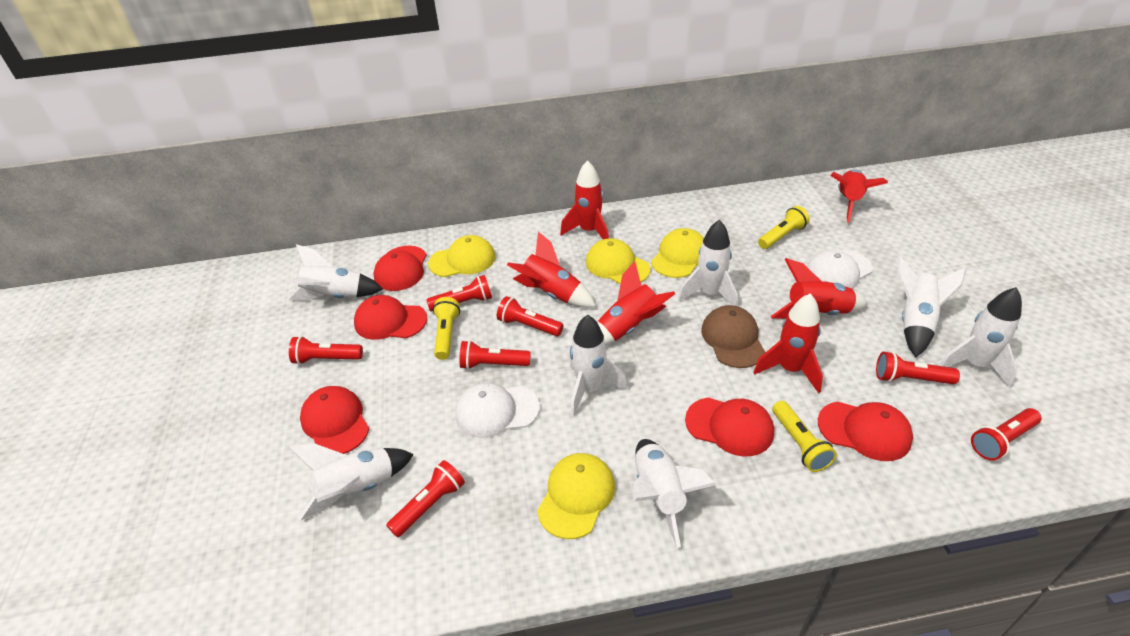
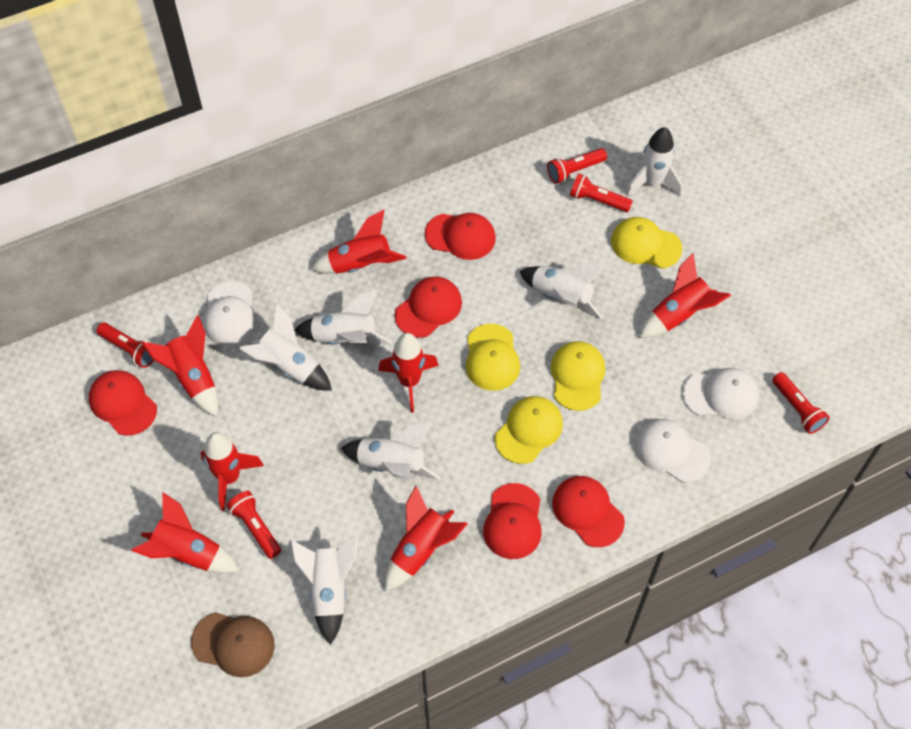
red flashlight: [289,336,363,365] [386,460,465,537] [426,275,492,311] [459,340,531,369] [497,296,564,336] [876,352,960,384] [971,408,1041,460] = 7 -> [96,323,154,368] [227,491,281,559] [547,148,607,184] [570,173,633,212] [772,372,830,434] = 5
red rocket: [507,232,596,308] [560,160,609,239] [597,261,675,346] [753,293,823,393] [771,258,868,319] [830,169,888,223] = 6 -> [132,492,239,573] [142,315,218,416] [201,432,264,511] [311,210,407,274] [378,333,439,413] [385,486,468,591] [639,253,731,338] = 7
white cap: [455,383,540,438] [807,250,873,289] = 2 -> [203,281,257,346] [635,419,711,483] [682,368,759,420] = 3
white rocket: [286,244,383,301] [289,443,414,521] [570,315,628,417] [631,439,716,548] [678,220,738,306] [898,256,967,357] [939,287,1022,388] = 7 -> [239,304,332,391] [290,536,358,645] [294,291,392,345] [341,424,440,481] [519,261,608,319] [625,127,682,197] = 6
yellow flashlight: [433,297,460,360] [758,206,810,249] [772,401,837,472] = 3 -> none = 0

